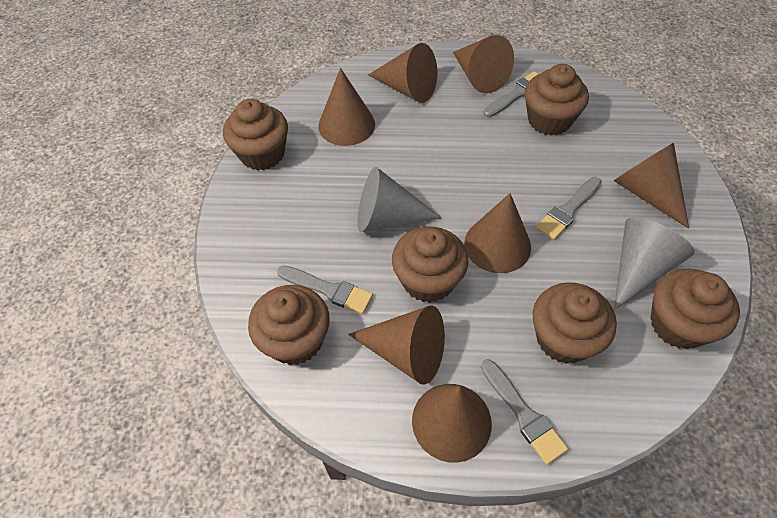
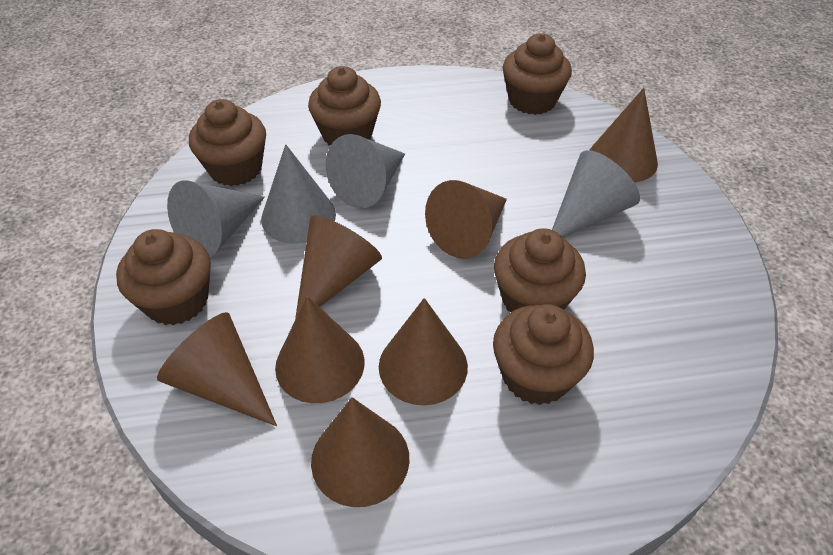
grey brush: [277,266,373,314] [481,359,568,464] [483,71,538,117] [536,177,601,240] = 4 -> none = 0
grey cone: [357,167,442,232] [614,217,695,310] = 2 -> [167,180,265,257] [261,144,336,244] [326,134,405,208] [552,150,640,238] = 4

